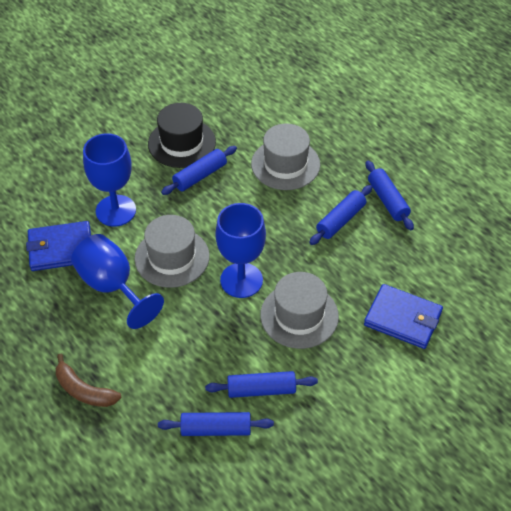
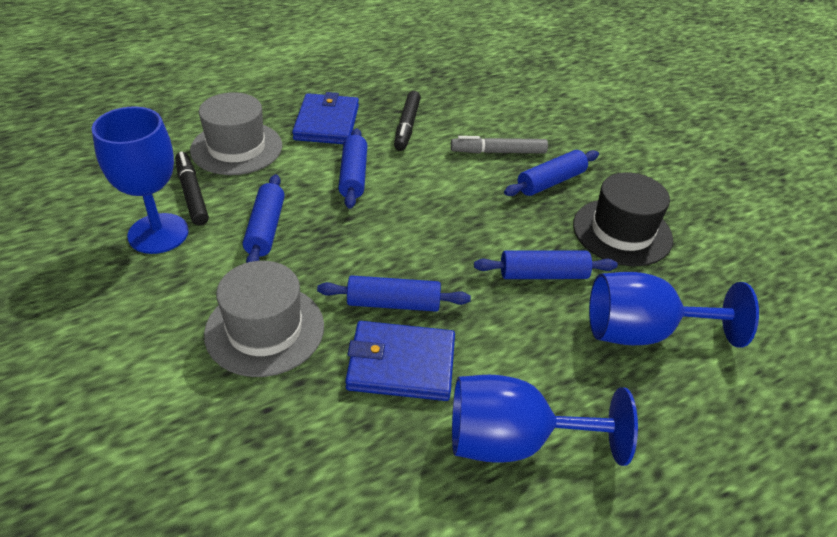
black marker: none = 0 -> [175,152,209,226] [394,91,421,151] = 2
brown banana: [56,354,121,407] = 1 -> none = 0
grey hat: [134,215,210,288] [251,124,320,190] [260,272,339,349] = 3 -> [190,92,282,175] [204,261,324,377] = 2
grey marker: none = 0 -> [451,136,548,154] = 1

